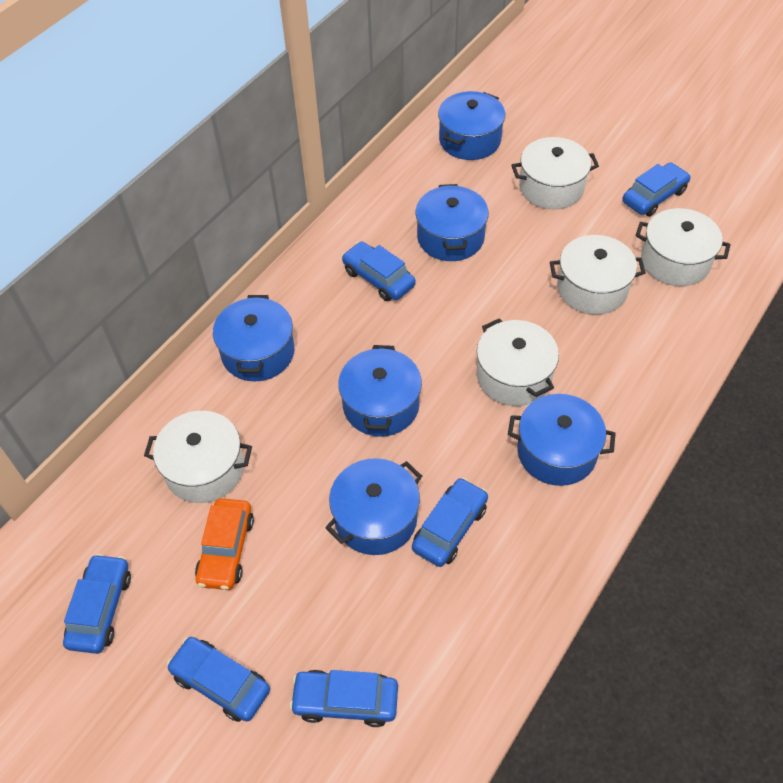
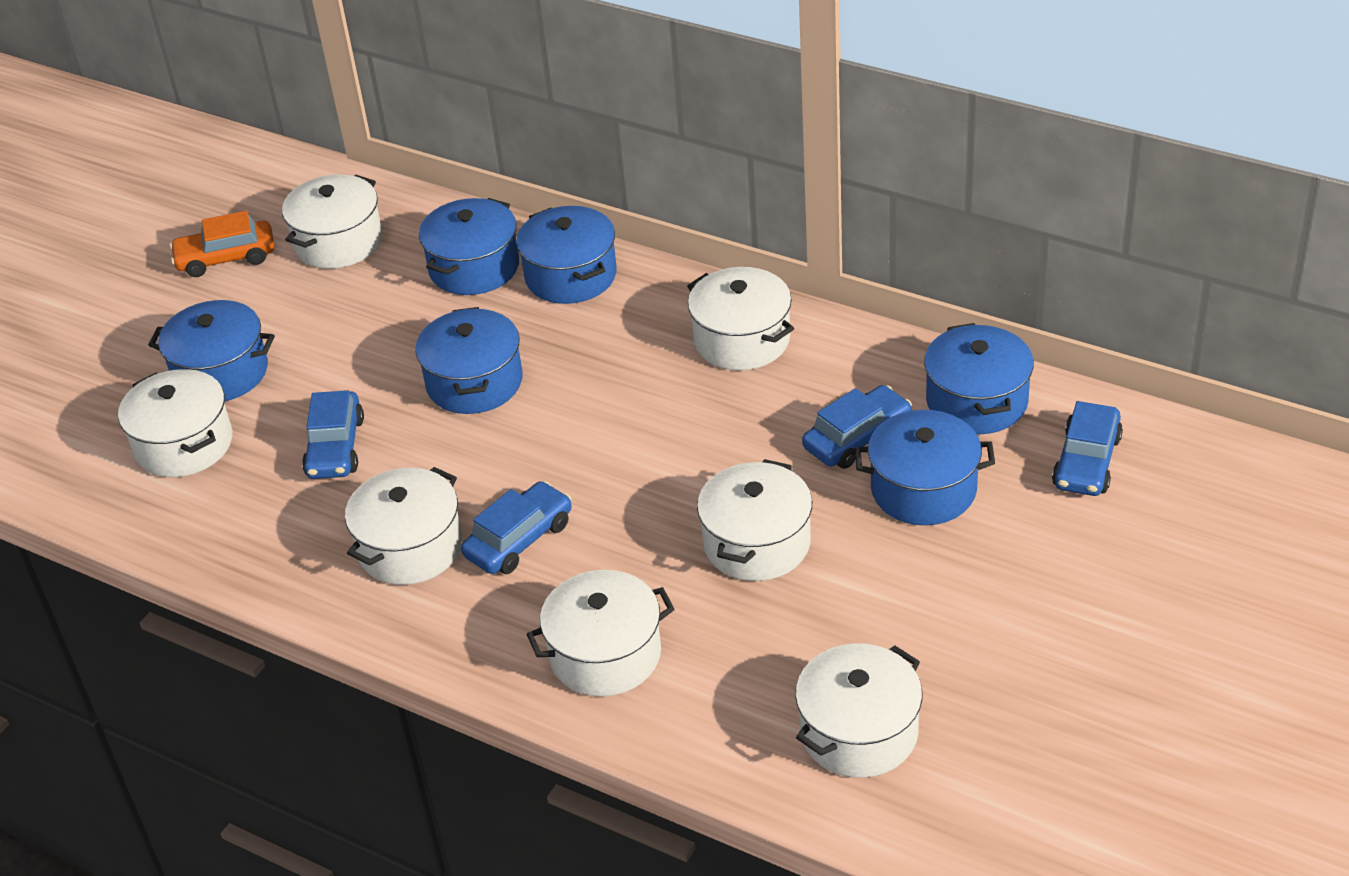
blue car: [63,554,131,654] [167,637,270,722] [289,670,398,727] [342,241,416,301] [412,477,488,567] [622,162,691,216] = 6 -> [302,390,364,479] [461,481,572,574] [802,385,912,469] [1052,401,1123,496] = 4
white pot: [144,411,252,503] [477,318,559,406] [511,137,599,209] [550,235,646,315] [636,208,731,286] = 5 -> [118,369,232,477] [282,174,382,269] [345,467,462,585] [526,570,675,696] [687,267,794,370] [697,459,812,581] [795,643,922,778] = 7

